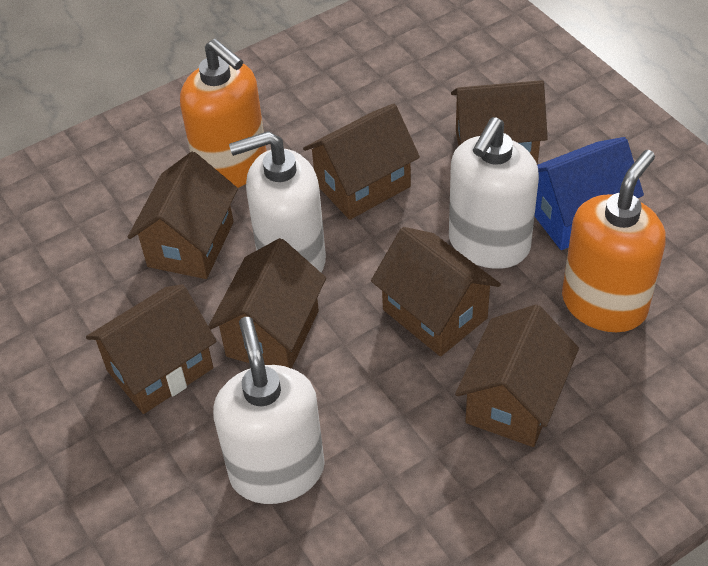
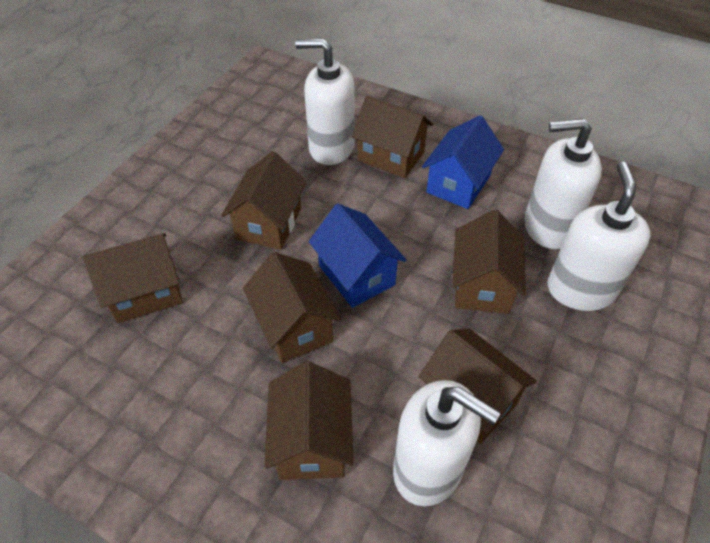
blue house: [535,137,644,250] = 1 -> [309,204,406,308] [422,115,504,209] = 2
orange soap dispenser: [180,39,266,188] [562,150,666,332] = 2 -> none = 0
white soap dispenser: [213,317,325,504] [229,131,326,273] [449,117,539,269] = 3 -> [295,38,355,165] [393,380,501,506] [524,118,602,249] [547,162,651,311] = 4

